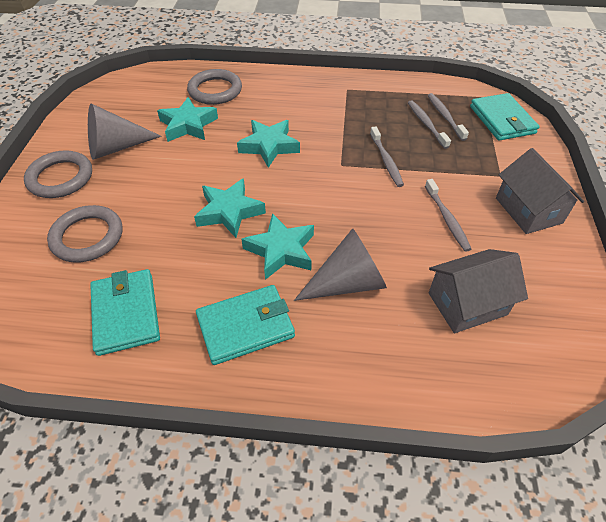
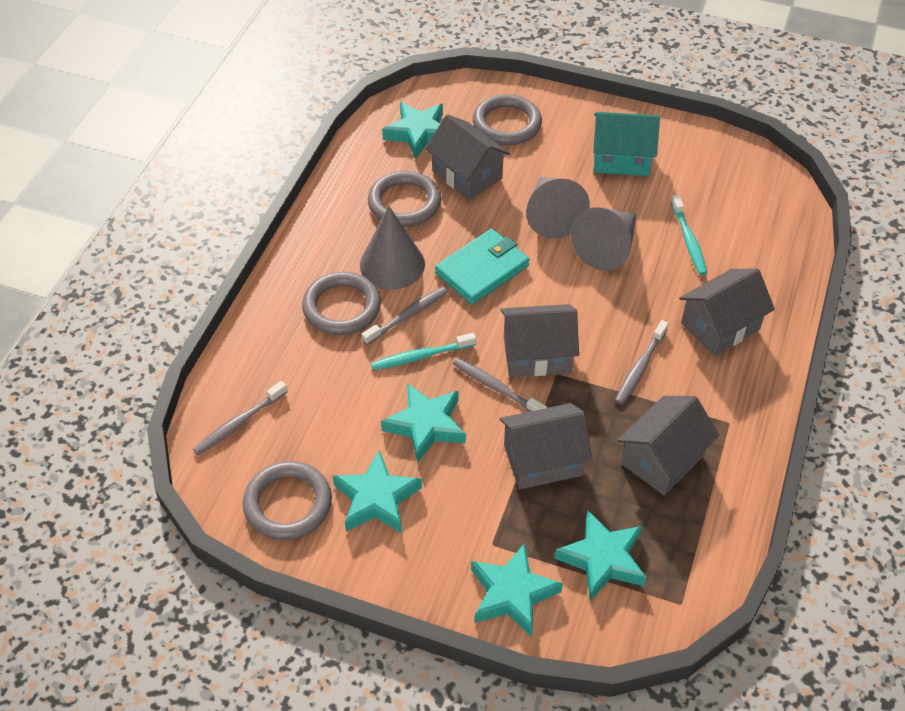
grey cone: [88,103,162,160] [294,228,387,301] = 2 -> [360,206,425,289] [526,177,590,239] [571,207,636,271] = 3
grey house: [429,249,528,333] [496,148,584,234] = 2 -> [425,114,510,200] [500,304,579,377] [500,403,592,490] [617,396,719,496] [679,269,775,356] = 5
grey ring: [24,150,92,198] [47,205,122,263] [187,69,242,105] = 3 -> [243,461,332,540] [302,272,381,335] [368,171,441,227] [473,94,542,145] = 4
turquoise house: none = 0 -> [593,112,660,176] = 1
turquoise star: [157,97,218,142] [194,178,266,238] [237,120,300,168] [241,213,314,280] = 4 -> [333,450,422,533] [381,383,466,463] [382,102,443,159] [471,543,563,637] [555,510,647,601] = 5
turquoise toothbrush: none = 0 -> [371,333,476,370] [671,195,707,275] = 2
turquoise wallet: [90,269,160,356] [196,285,295,365] [470,93,540,141] = 3 -> [435,229,529,305] = 1

